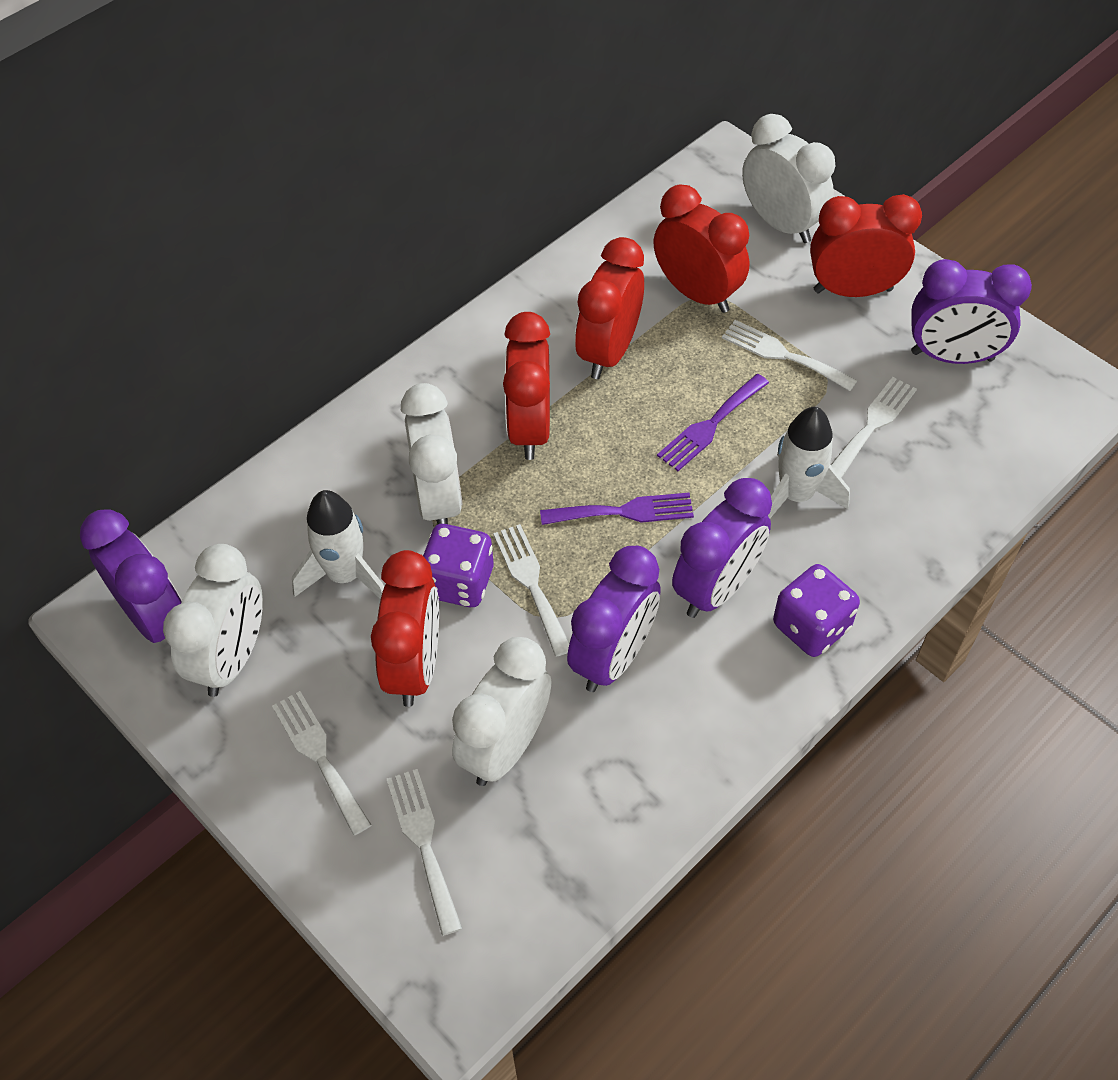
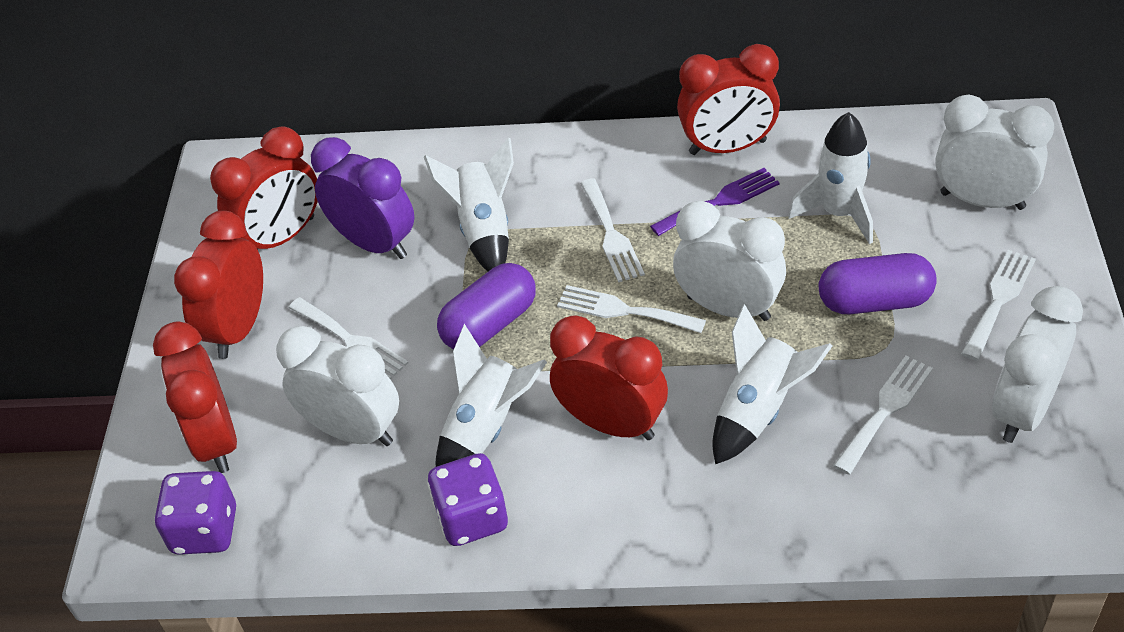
purple capsule: none = 0 -> [437,263,536,350] [819,253,937,314] = 2
purple clock: [80,509,182,643] [567,546,661,692] [672,478,772,618] [911,259,1032,364] = 4 -> [311,137,414,259] = 1
purple fork: [540,493,694,525] [657,374,769,471] = 2 -> [650,168,779,236] = 1
white rocket: [292,490,384,599] [768,407,850,518] = 2 -> [424,137,514,271] [436,324,547,467] [712,304,832,464] [788,112,873,244] = 4

